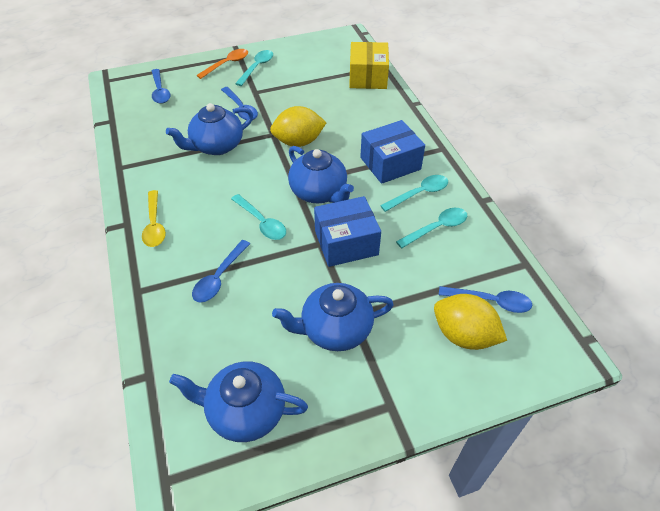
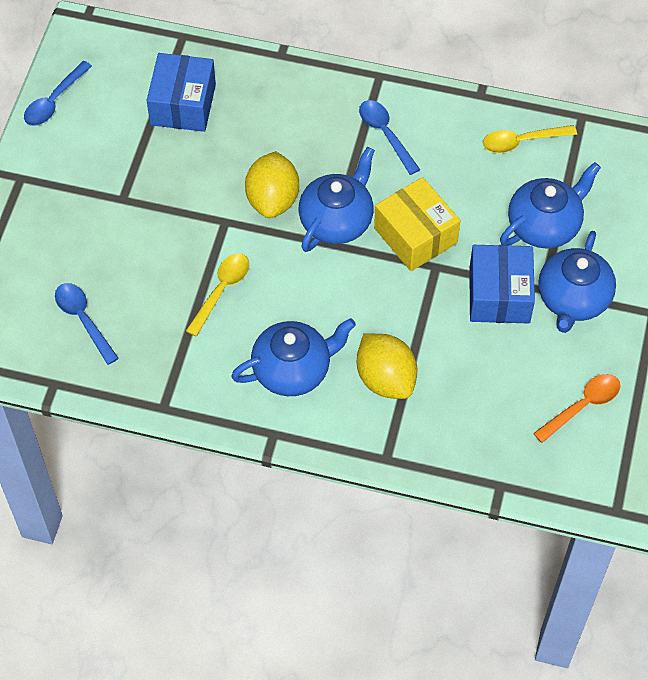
blue spoon: [152,69,171,104] [192,240,250,302] [221,87,258,120] [439,286,532,313] = 4 -> [24,61,92,126] [55,283,119,365] [359,100,420,175] = 3
turquoise spoon: [231,194,286,240] [235,50,273,86] [380,175,448,212] [396,208,467,249] = 4 -> none = 0
yellow spoon: [142,190,166,247] = 1 -> [186,253,249,337] [483,125,577,153] = 2

